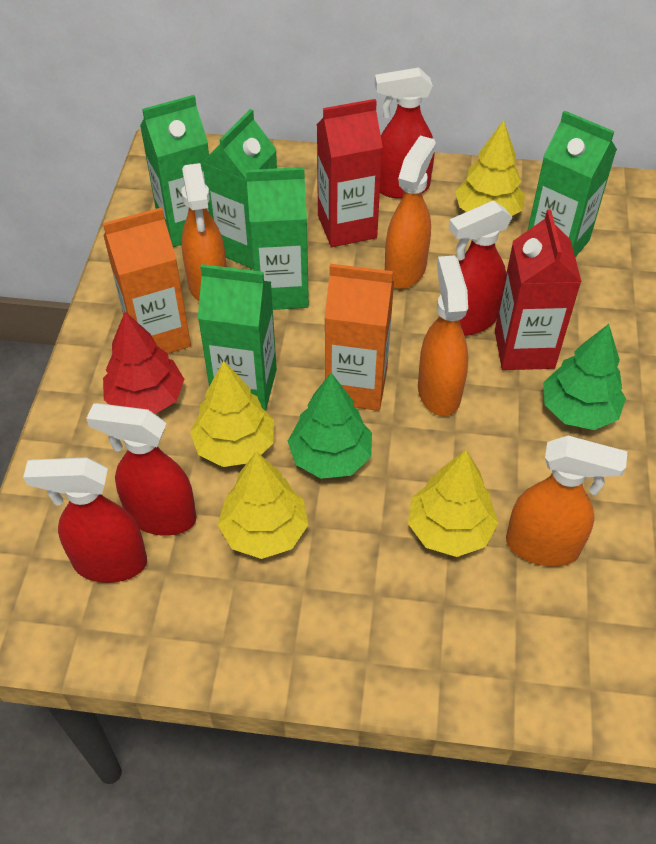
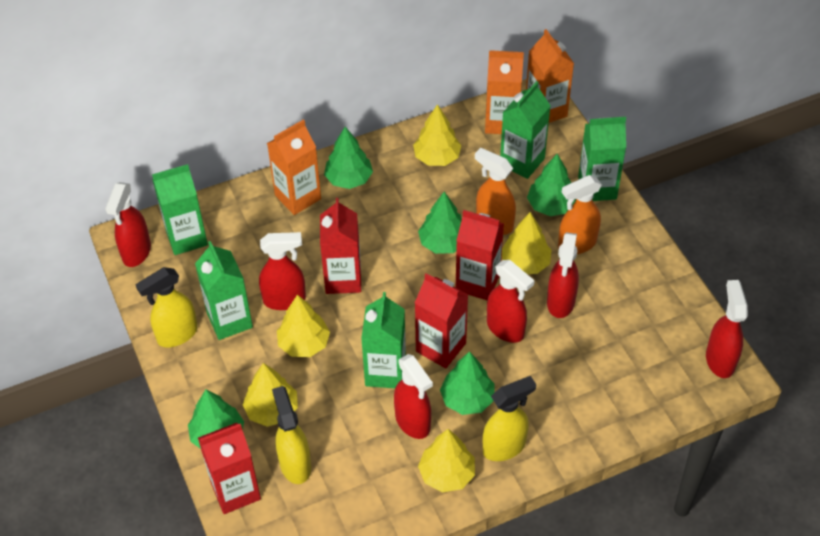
green tree: [288,373,372,479] [543,324,626,430] = 2 -> [188,389,244,449] [324,127,373,189] [418,192,462,254] [440,351,495,415] [527,154,576,216] = 5
orange carton: [103,207,191,353] [325,264,394,411] = 2 -> [267,119,321,215] [485,50,524,134] [526,29,574,123] = 3
orange spray bottle: [181,163,227,301] [385,136,436,289] [418,255,468,416] [506,436,627,567] = 4 -> [475,148,516,235] [558,175,602,254] = 2
red carton: [317,99,383,247] [495,209,582,370] = 2 -> [198,423,261,514] [320,198,361,294] [415,273,468,369] [456,210,504,301] = 4
red spray bottle: [23,457,147,583] [86,403,196,536] [375,67,434,199] [449,200,512,336] = 4 -> [105,182,151,267] [259,232,306,310] [394,354,433,439] [487,260,535,343] [547,232,579,318] [706,280,748,378] = 6
red tree: [103,312,184,414] = 1 -> none = 0
yellow spray bottle: none = 0 -> [136,267,198,347] [272,386,311,484] [483,376,536,461] = 3
yellow tree: [190,361,274,467] [218,451,308,559] [408,450,498,557] [455,120,525,216] = 4 -> [243,363,298,427] [277,295,330,357] [413,104,462,166] [418,429,475,492] [502,212,551,274] = 5

